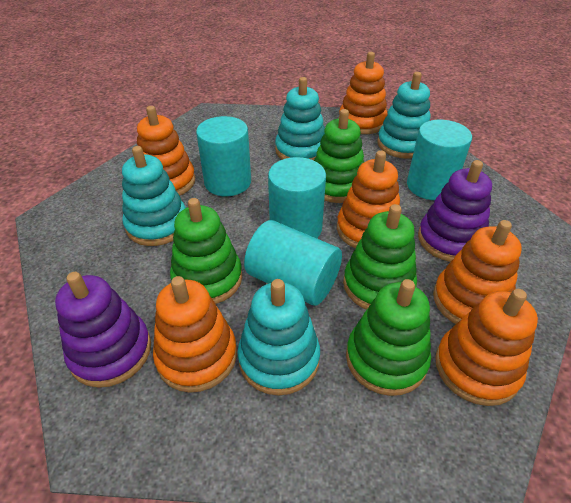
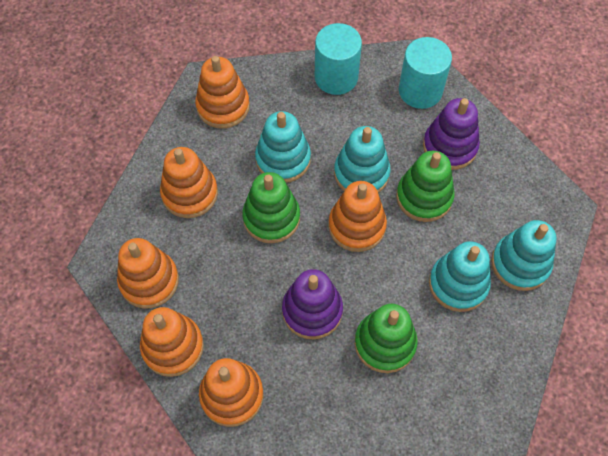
green stacking toy: [170,198,242,304] [314,109,364,203] [343,204,417,310] [346,279,431,396] = 4 -> [242,172,300,243] [355,304,418,373] [396,151,455,222] = 3
turquoise cylinder: [196,116,251,196] [244,220,342,306] [268,157,326,238] [407,120,472,200] = 4 -> [315,23,362,95] [399,37,452,109] = 2

